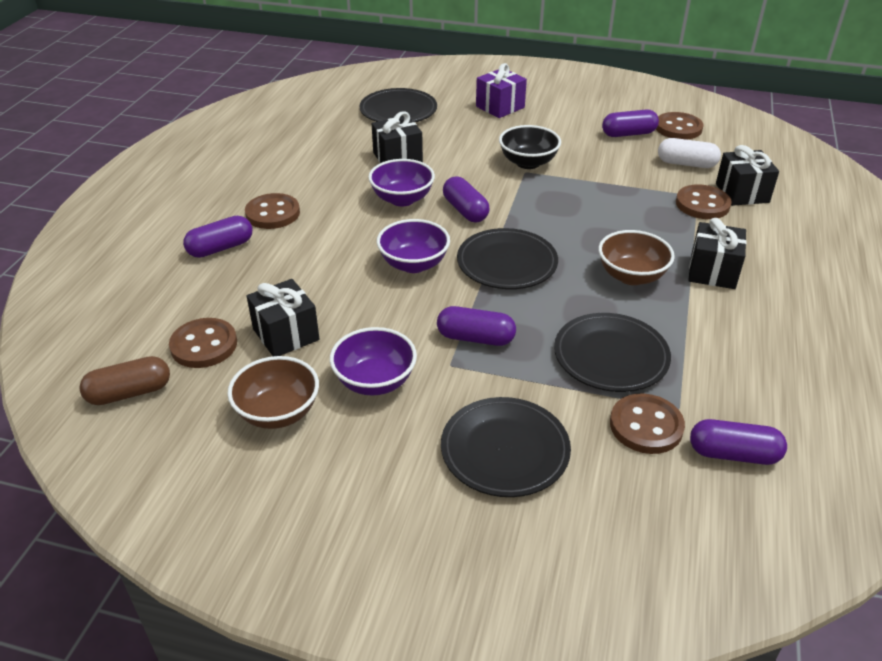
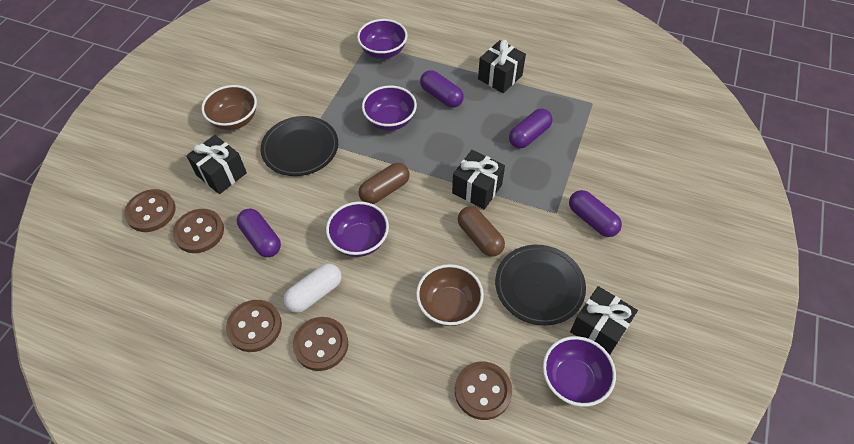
black bowl: [499,125,561,169] = 1 -> none = 0
black plate: [359,88,437,122] [441,397,571,497] [457,228,558,289] [554,313,671,392] = 4 -> [260,116,338,176] [495,245,586,326] = 2
brown capsule: [79,356,170,405] = 1 -> [358,163,410,204] [458,207,505,256] = 2
purple bowl: [330,327,417,395] [368,159,435,206] [377,219,450,273] = 3 -> [326,201,389,257] [357,19,408,59] [362,86,417,131] [543,336,616,407] = 4
purple capsule: [183,216,252,258] [437,306,516,346] [443,176,490,222] [602,110,659,137] [690,419,787,465] = 5 -> [237,209,281,257] [420,70,464,108] [509,108,553,148] [569,190,622,237] = 4
purple gift: [476,63,527,118] = 1 -> none = 0

